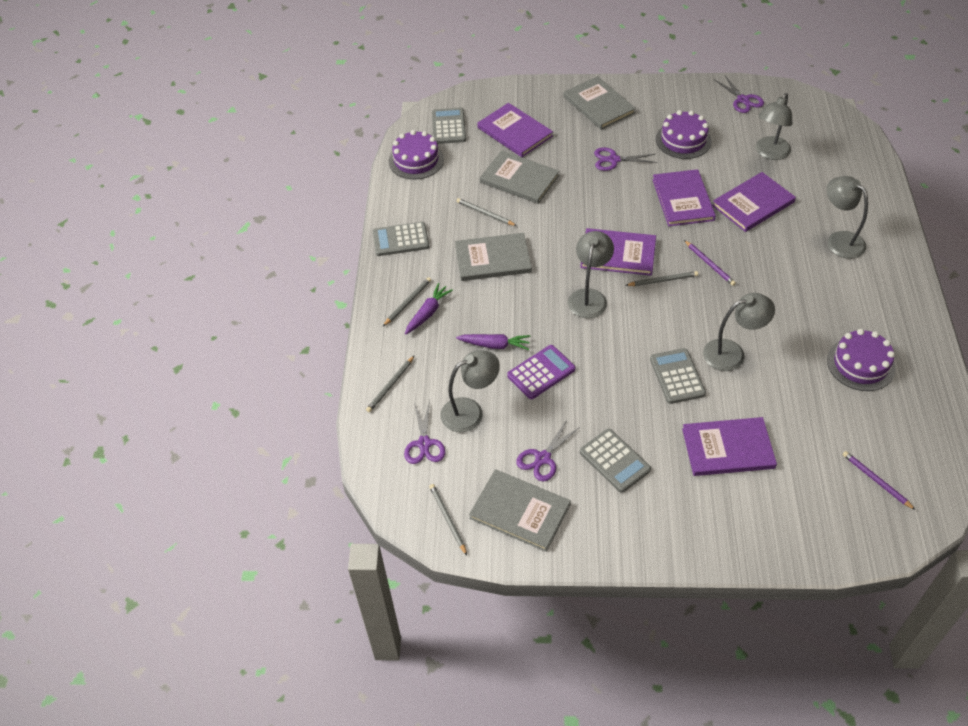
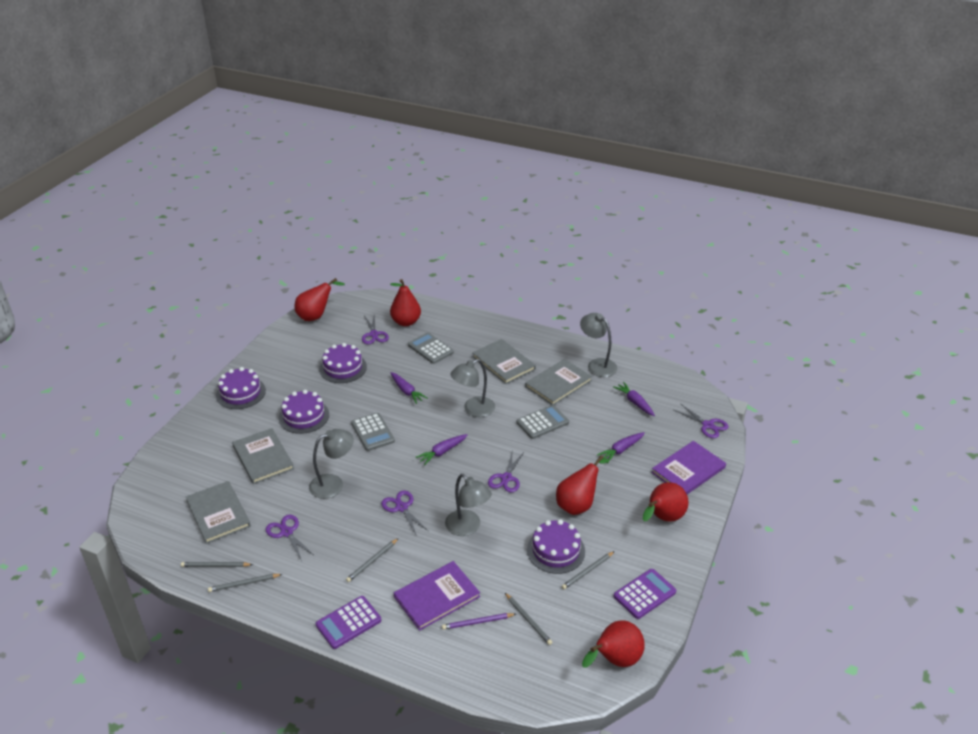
grey calculator: [373,222,429,256] [432,108,466,144] [580,429,651,493] [650,348,706,404] = 4 -> [351,413,395,451] [408,333,454,364] [517,405,569,439] = 3
grey lamp: [441,350,500,432] [568,231,614,318] [703,293,775,371] [756,93,792,160] [827,176,868,259] = 5 -> [309,429,354,499] [445,474,492,536] [451,359,495,417] [580,313,617,377] = 4
purple book: [477,103,553,157] [580,228,656,276] [652,169,716,226] [682,417,777,476] [712,172,796,232] = 5 -> [394,561,480,631] [651,441,726,494] = 2
purple cake: [389,130,444,179] [656,110,712,159] [827,329,896,391] = 3 -> [216,367,266,409] [279,390,329,434] [319,343,367,383] [527,519,585,574] = 4
purple calculator: [507,345,576,399] = 1 -> [316,596,381,649] [614,569,676,619] = 2
purple carrot: [405,283,453,335] [456,334,530,350] = 2 -> [390,372,427,404] [416,434,468,465] [597,432,645,463] [613,382,655,416] = 4
purple pencil: [684,240,736,286] [842,451,915,510] = 2 -> [442,613,516,630] = 1
purple scissors: [404,400,445,464] [516,420,581,482] [594,147,657,171] [714,76,764,113] = 4 -> [265,515,314,561] [362,314,389,344] [381,490,428,536] [488,449,525,493] [674,403,729,438] = 5
red pear: none = 0 -> [295,278,345,321] [390,279,421,326] [556,455,608,515] [582,620,645,668] [643,482,688,522] = 5

